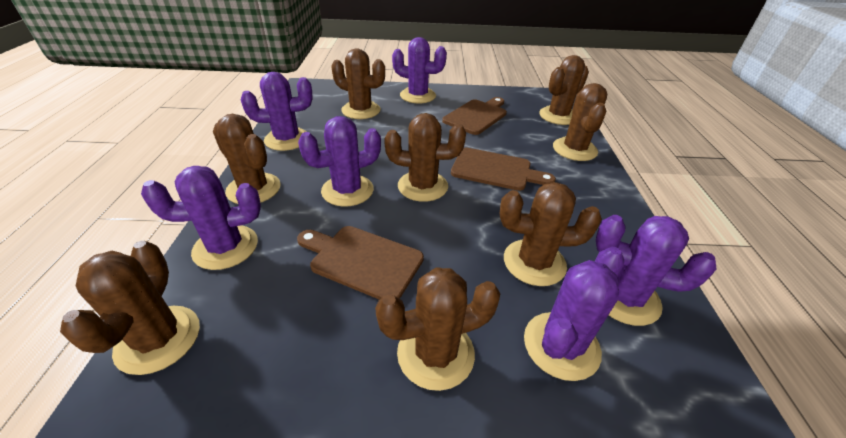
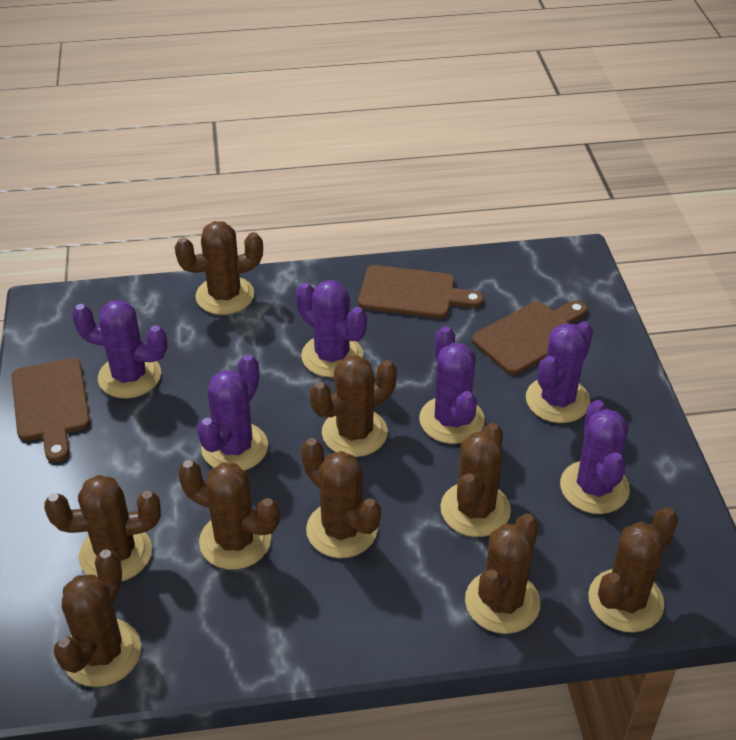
brown cactus: [60,241,200,375] [213,114,281,204] [331,48,385,119] [375,267,501,391] [384,113,466,202] [500,182,602,286] [539,55,589,125] [553,83,607,161] = 8 -> [44,475,161,581] [53,549,141,687] [174,221,263,315] [178,460,280,570] [301,438,381,558] [310,355,397,457] [440,423,511,537] [465,514,540,634] [588,507,678,632] = 9

